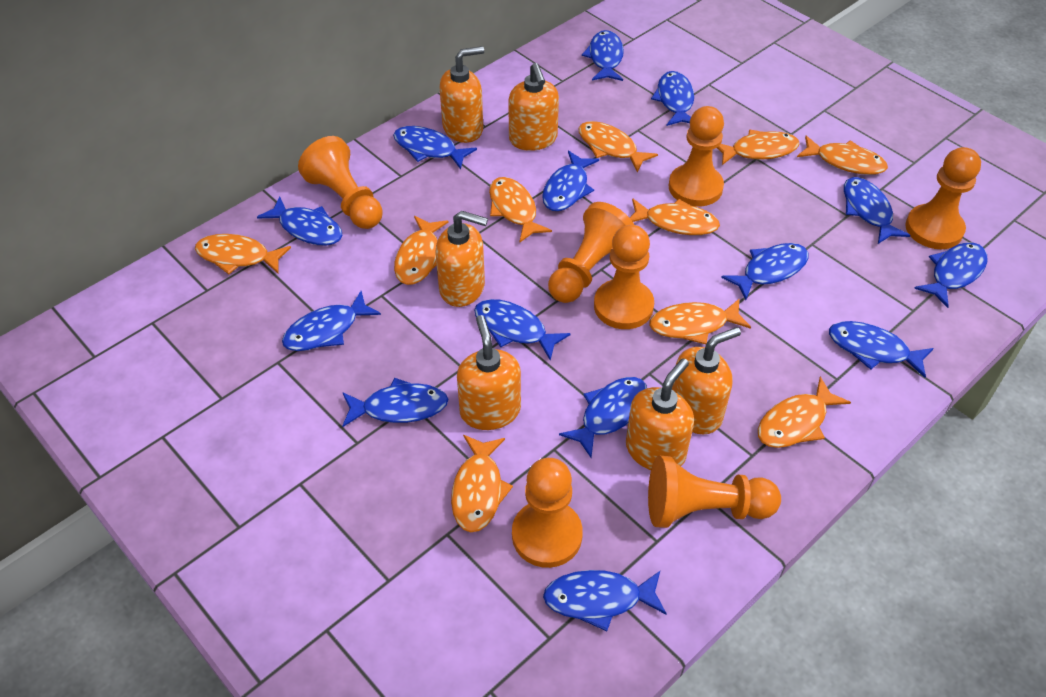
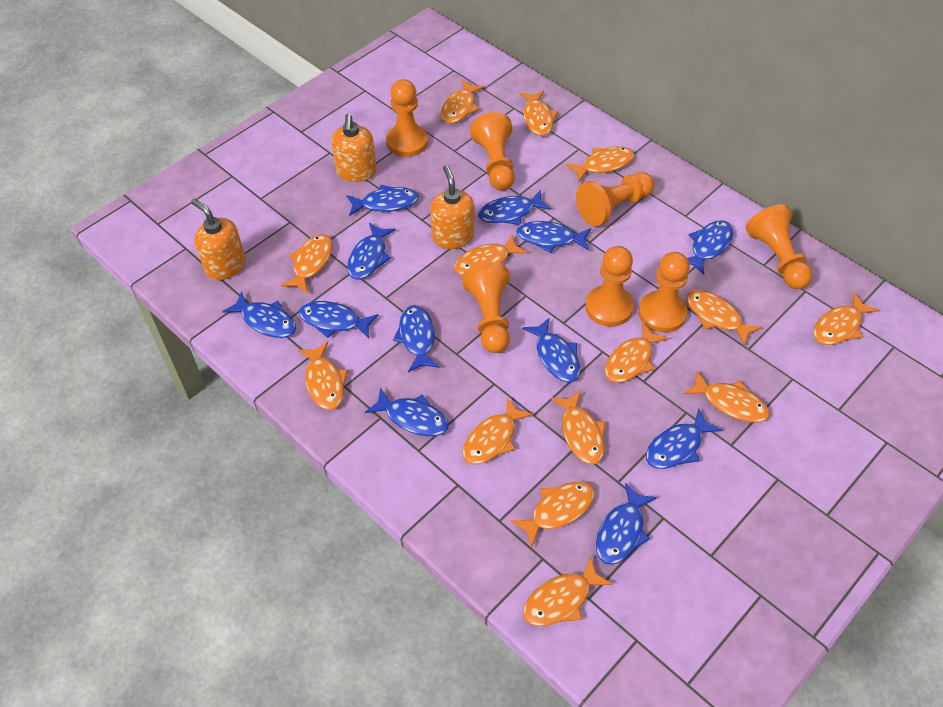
blue fish: [257,196,343,246] [282,291,381,351] [342,378,448,427] [393,126,477,169] [474,299,571,360] [542,151,599,211] [543,570,667,631] [559,377,647,458] [582,30,624,81] [651,71,694,126] [721,243,808,300] [829,321,934,378] [844,177,911,244] [914,242,987,308] = 14 -> [222,291,296,338] [299,301,379,339] [347,185,419,216] [347,223,396,279] [365,388,449,436] [393,305,439,372] [478,190,551,225] [517,221,591,253] [522,317,580,382] [596,483,657,565] [646,408,722,469] [687,220,733,275] = 12
orange fish: [195,234,291,274] [394,216,449,285] [451,435,513,532] [489,177,552,242] [578,121,658,172] [630,198,720,235] [649,299,751,344] [717,130,800,165] [758,377,851,448] [797,136,888,175] = 10 -> [281,234,333,294] [298,342,348,410] [441,80,485,124] [454,235,527,275] [462,398,533,465] [510,481,595,548] [519,90,558,136] [523,556,613,626] [551,391,606,464] [566,146,634,182] [605,323,669,383] [684,370,770,422] [687,290,762,346] [813,292,879,345] = 14
orange soap dispenser: [436,211,488,307] [439,46,484,143] [457,315,521,430] [508,63,559,151] [626,358,694,470] [672,327,741,434] = 6 -> [191,198,245,280] [331,114,377,182] [430,165,474,249] = 3

